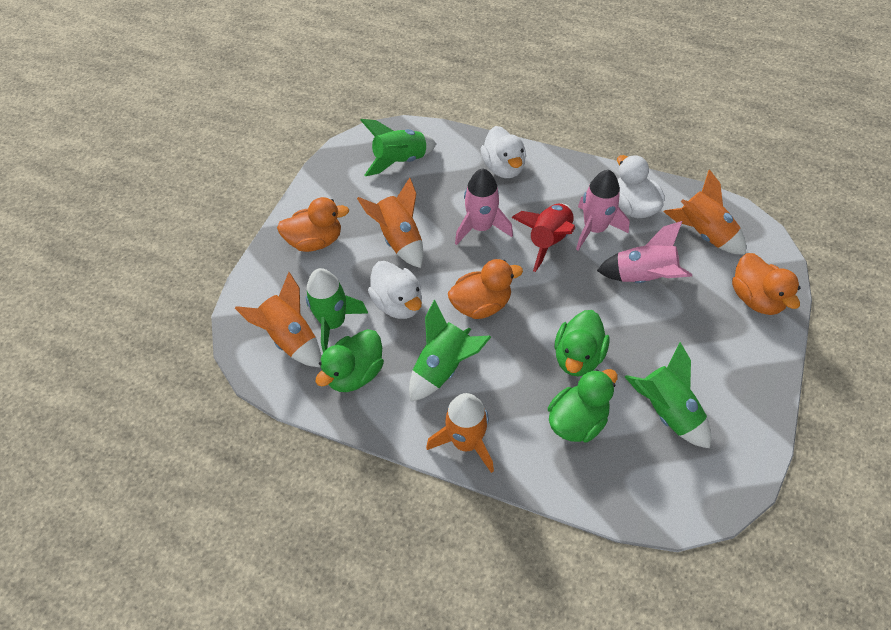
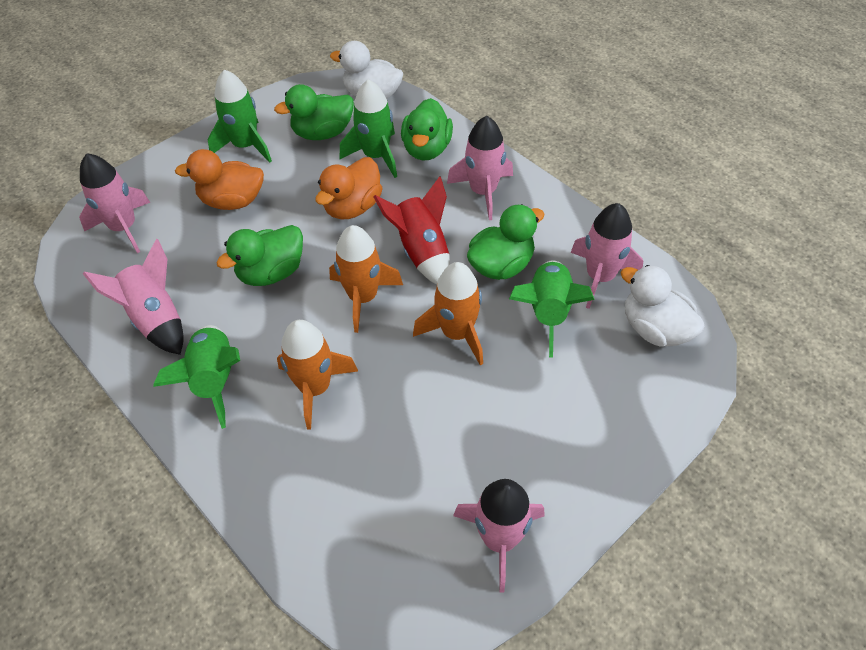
green duck: [315,329,384,392] [548,369,618,442] [554,310,609,376] = 3 -> [216,225,303,286] [274,84,354,140] [401,98,453,160] [467,204,544,280] = 4
orange duck: [277,197,349,252] [448,259,523,319] [732,253,800,315] = 3 -> [175,149,264,210] [316,157,383,219] = 2
orange rocket: [235,272,321,367] [357,178,424,268] [426,393,494,473] [663,169,746,255] = 4 -> [277,320,358,429] [329,225,403,333] [413,262,483,366] = 3
pink rocket: [455,168,513,245] [576,170,630,251] [597,221,692,283] = 3 -> [79,153,150,253] [83,239,184,355] [447,116,513,220] [453,479,545,593] [571,203,643,309] = 5
white duck: [368,261,422,319] [481,126,526,178] [617,155,665,218] = 3 -> [330,41,403,99] [621,265,705,347] = 2

